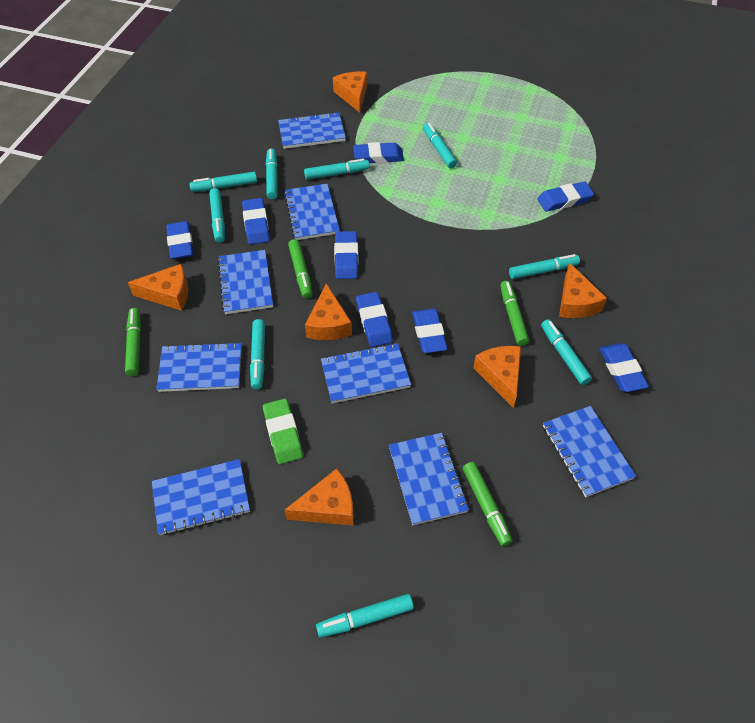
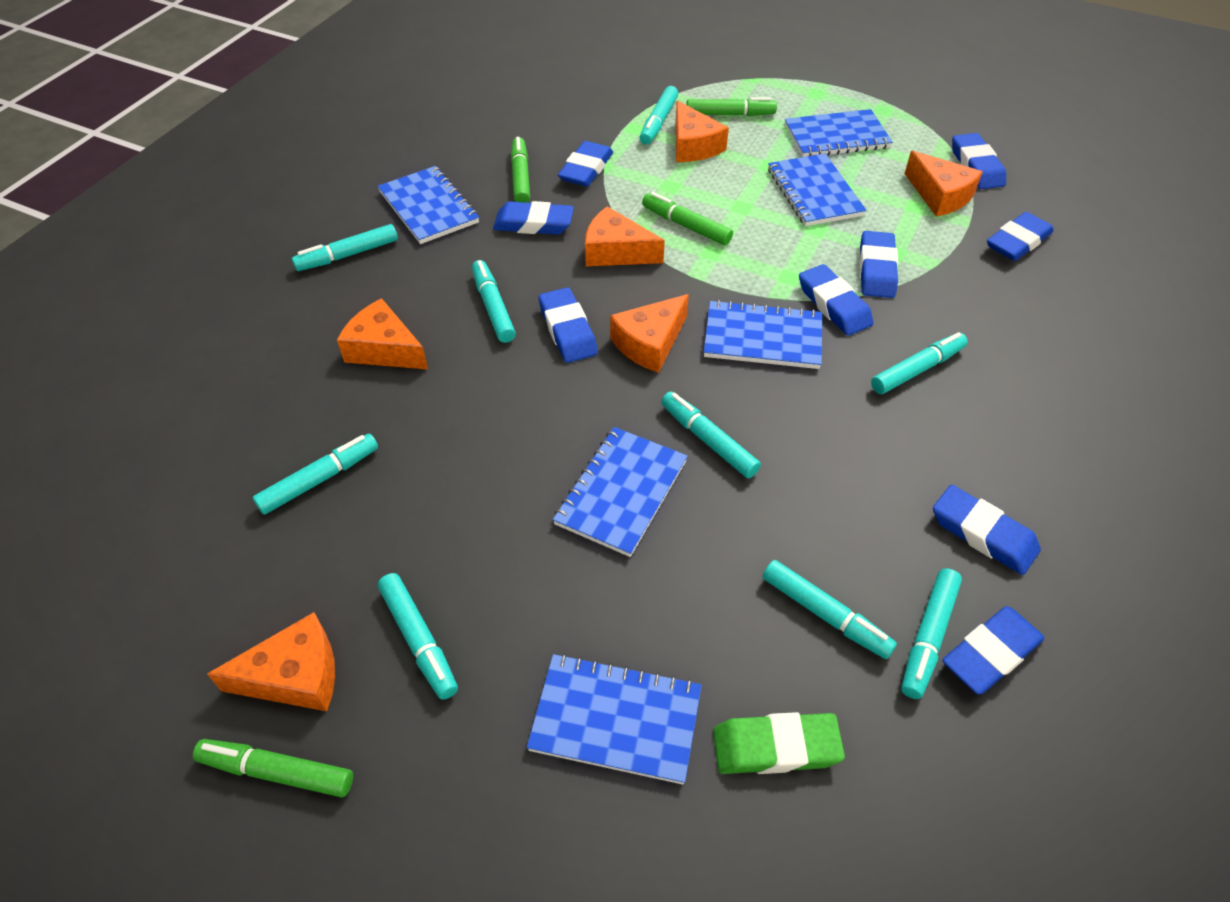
blue eraser: [166,221,194,259] [242,198,270,244] [334,231,359,279] [353,142,404,164] [356,292,393,347] [412,309,448,353] [537,181,594,212] [599,343,649,392] = 8 -> [493,201,574,235] [539,287,598,363] [558,141,613,187] [799,264,873,336] [859,231,898,298] [933,485,1041,575] [943,606,1045,695] [952,133,1006,189] [987,212,1053,261] = 9
blue notebook: [152,459,250,535] [156,342,242,392] [218,250,273,314] [278,112,346,149] [284,184,340,240] [321,343,411,403] [389,433,469,525] [543,406,636,497] = 8 -> [378,166,479,244] [527,654,702,785] [553,427,688,557] [704,300,822,369] [768,153,866,226] [785,109,893,157] = 6

